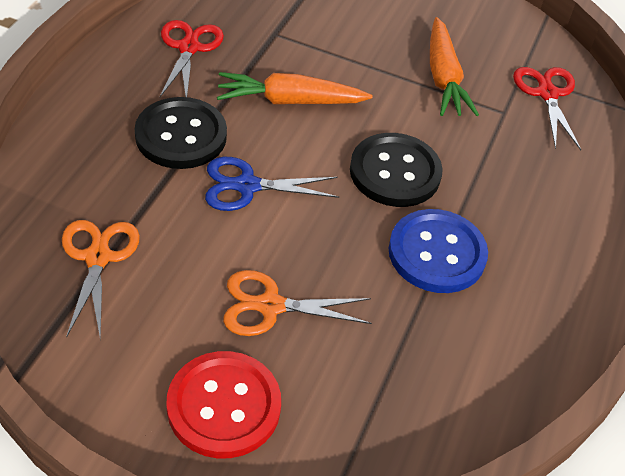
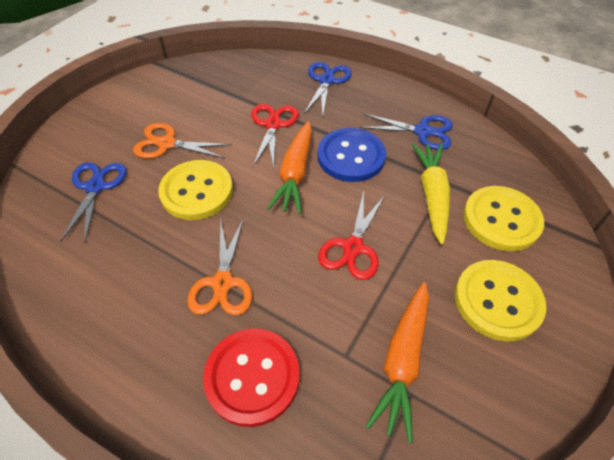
black button: [135,97,227,169] [350,133,443,207] = 2 -> none = 0
blue scissors: [205,157,339,211] = 1 -> [60,162,127,243] [304,62,352,115] [360,114,453,150] = 3
yellow button: none = 0 -> [158,160,233,220] [455,260,547,342] [463,186,544,251] = 3
yellow carrot: none = 0 -> [411,143,450,245] = 1

